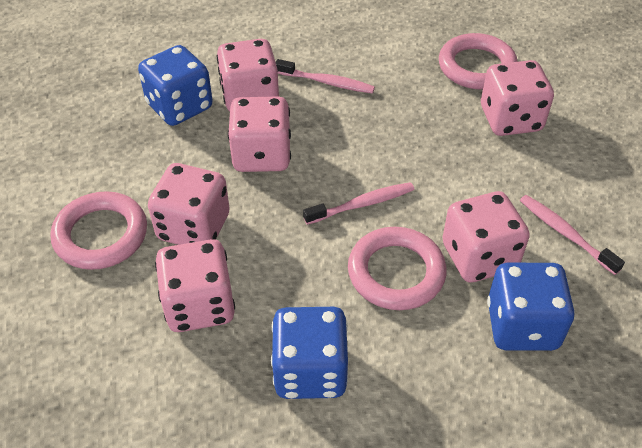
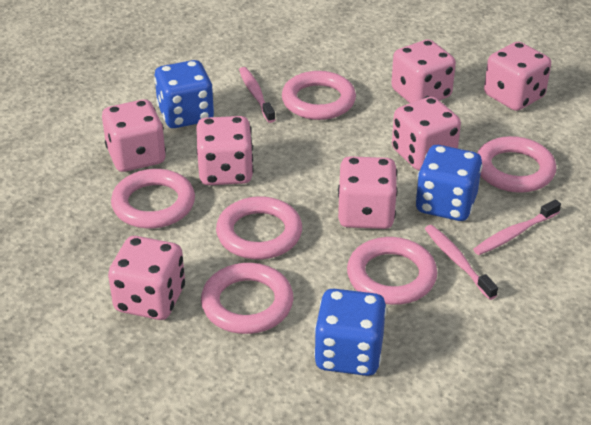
pink dice: [148,163,230,245] [155,239,235,332] [217,39,279,112] [228,96,291,172] [442,191,530,282] [481,60,554,136] = 6 -> [102,99,166,172] [108,236,185,320] [197,116,254,185] [338,156,398,229] [391,40,456,103] [392,97,461,170] [484,42,551,111] = 7
pink ring: [51,191,147,270] [348,227,447,310] [439,33,518,90] = 3 -> [111,169,195,228] [201,263,293,334] [216,196,302,259] [282,71,356,120] [347,237,437,305] [477,136,556,193] = 6

